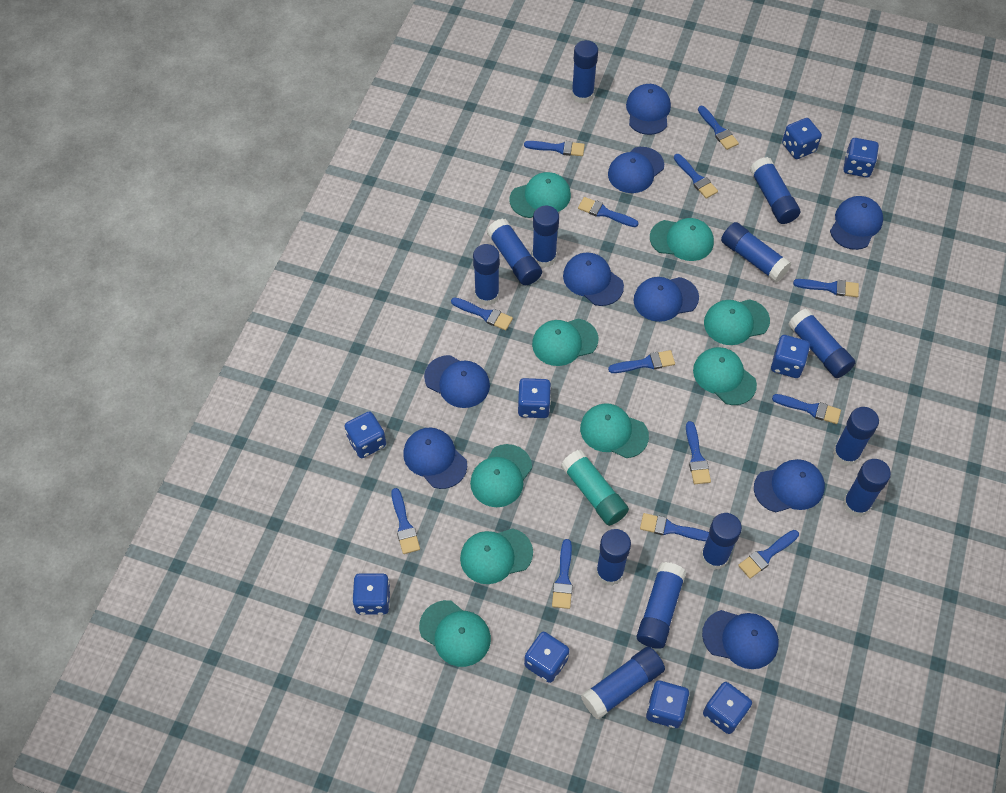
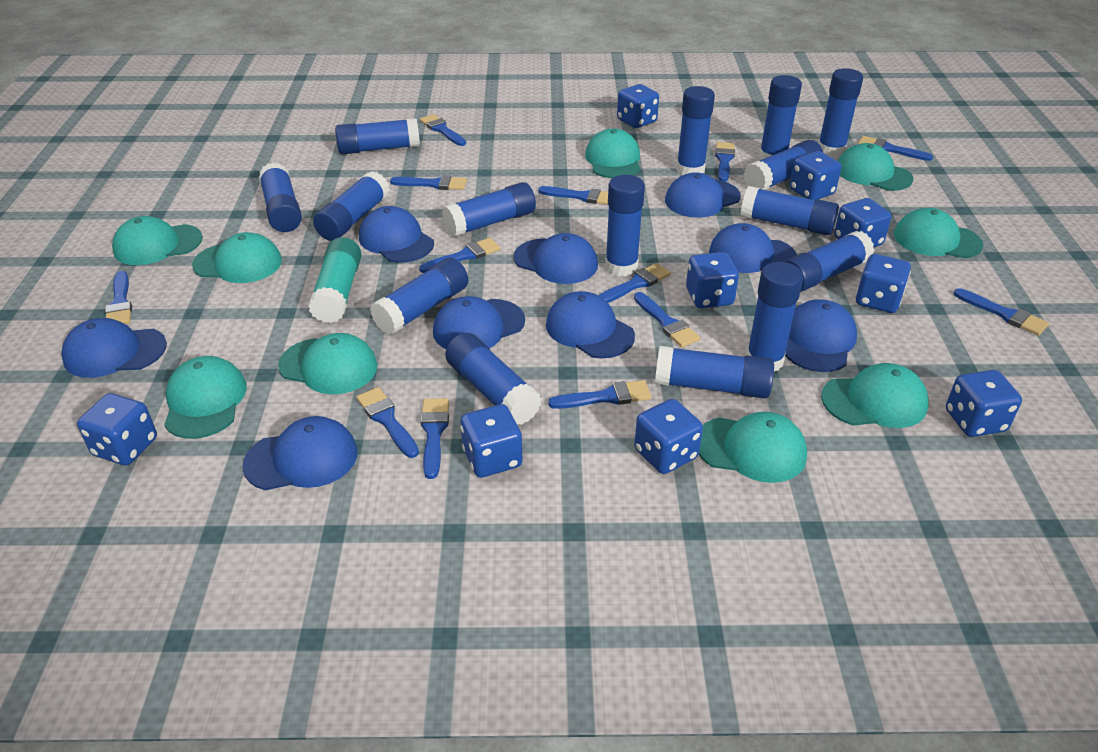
blue glue stick: [473,244,500,306] [487,218,542,285] [532,206,559,268] [571,40,598,104] [581,647,665,720] [596,529,631,586] [636,562,686,649] [701,513,742,570] [721,222,791,282] [750,157,800,224] [788,308,856,378] [833,407,879,466] [843,459,891,517] = 13 -> [259,162,302,232] [313,171,390,241] [335,118,420,154] [370,258,468,335] [442,182,536,237] [445,333,542,425] [605,175,645,276] [655,346,774,399] [676,86,715,175] [741,186,839,235] [744,140,823,190] [746,262,803,372] [759,75,802,160] [784,231,875,292] [818,68,863,157] = 15

